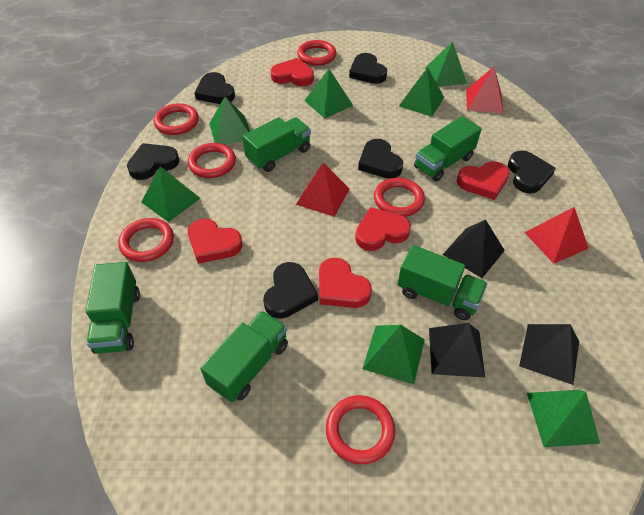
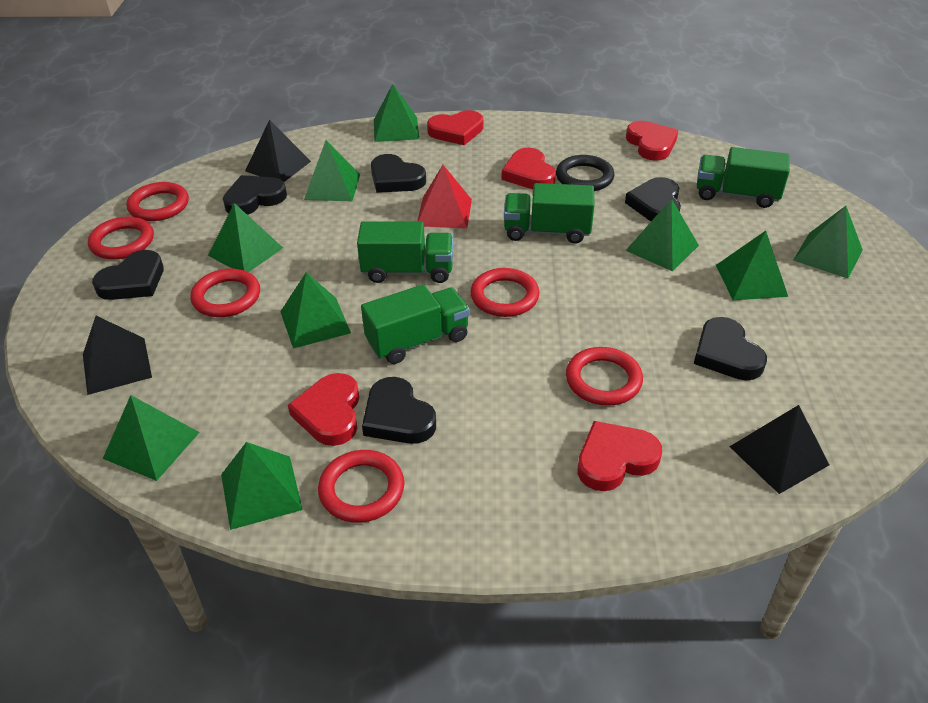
black ring: none = 0 -> [556,155,615,191] = 1
green pyramid: [141,166,200,222] [209,97,250,145] [304,69,353,119] [362,325,425,384] [399,67,444,117] [425,41,467,87] [527,390,600,447] = 7 -> [103,395,200,481] [208,203,283,272] [221,442,303,530] [280,272,351,349] [304,140,360,201] [374,84,419,142] [625,199,699,272] [716,231,788,300] [793,206,863,278] = 9
green truck: [86,262,140,354] [200,311,288,402] [242,117,311,172] [397,245,488,320] [414,116,482,182] = 5 -> [357,221,453,283] [361,284,470,364] [504,183,595,244] [697,147,790,208] = 4
red pyramid: [296,162,350,217] [466,67,503,113] [524,207,589,264] = 3 -> [417,165,472,229] = 1

